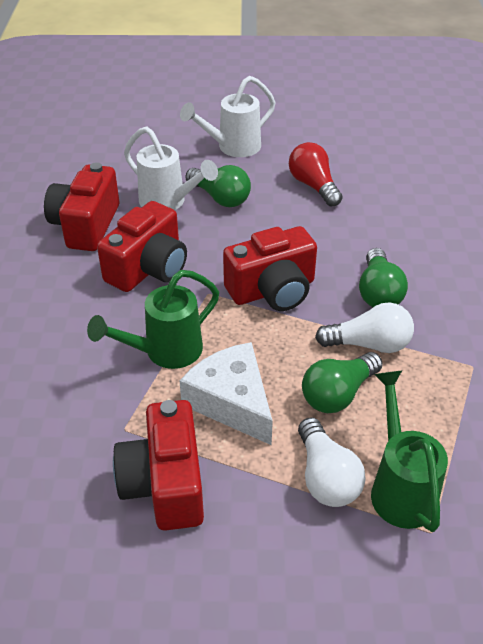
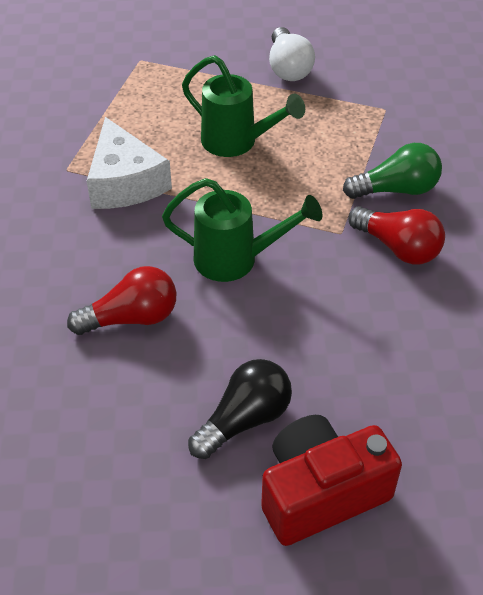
black light bulb: none = 0 -> [188,359,292,459] = 1
green light bulb: [185,165,251,207] [302,352,383,413] [359,248,408,307] = 3 -> [343,143,442,199] = 1
red camera: [44,162,119,251] [97,201,187,292] [113,400,204,531] [223,226,317,311] = 4 -> [261,415,402,546] = 1
red light bulb: [289,142,342,207] = 1 -> [67,266,176,335] [348,206,445,265] = 2
white light bulb: [298,417,366,507] [315,302,414,353] = 2 -> [269,27,315,81] = 1
white watering can: [124,126,218,210] [180,76,276,157] = 2 -> none = 0

